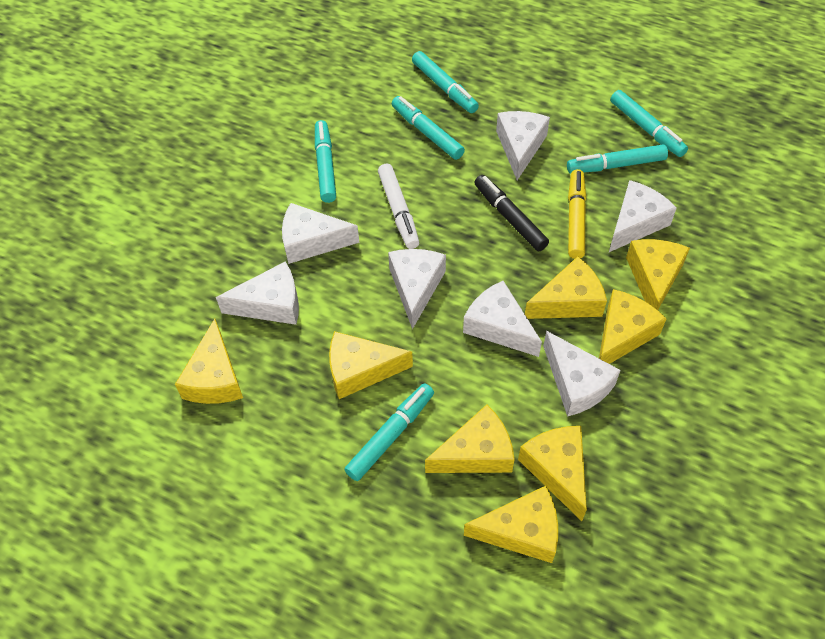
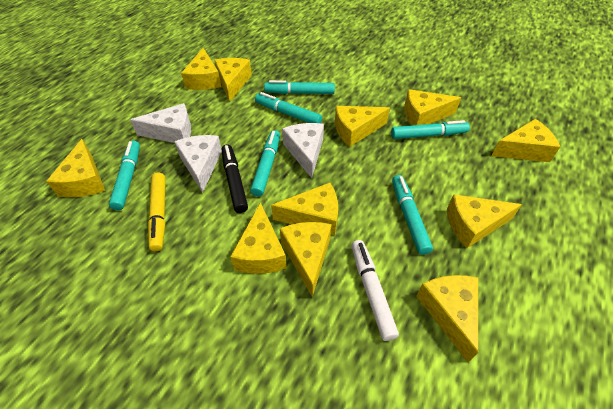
white cheese: [216,262,299,325] [282,203,359,264] [388,249,446,329] [463,281,542,357] [496,111,550,180] [543,331,621,417] [609,180,677,252] = 7 -> [130,103,191,143] [174,135,222,193] [282,123,324,178] = 3
yellow cheese: [175,319,243,404] [329,331,413,399] [425,404,515,473] [464,486,558,563] [518,426,587,521] [525,257,607,319] [599,289,666,364] [626,239,690,310] = 8 -> [46,139,105,197] [181,48,221,90] [214,58,252,102] [230,202,287,274] [271,183,338,235] [280,222,332,297] [335,106,390,147] [404,89,461,125] [416,275,478,362] [447,194,522,248] [492,119,560,162] = 11

